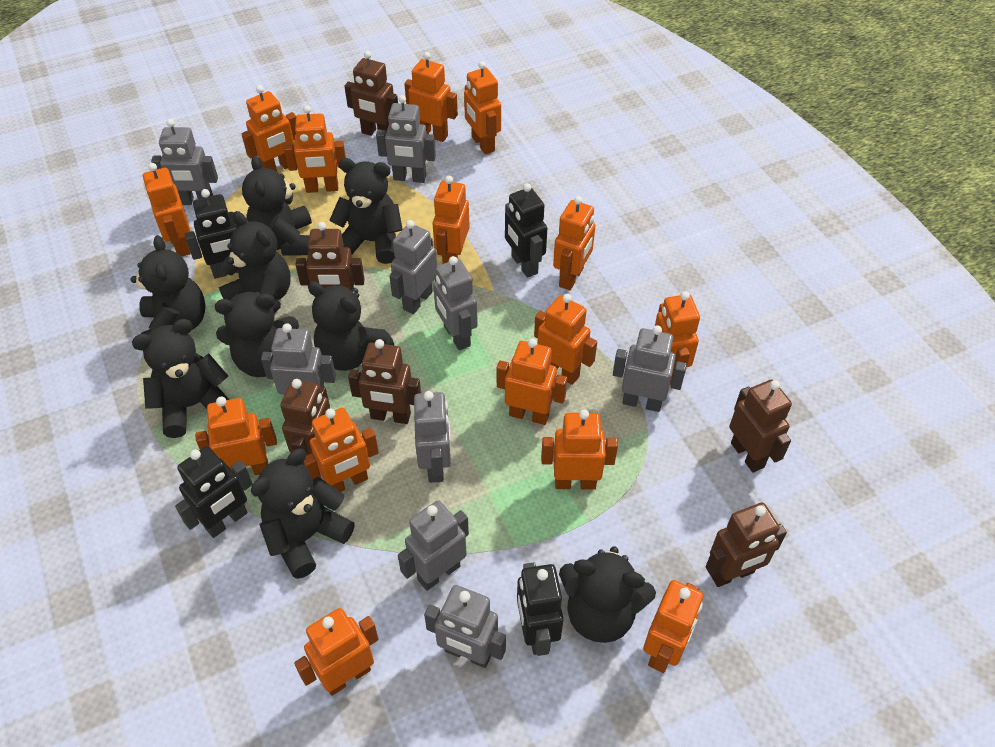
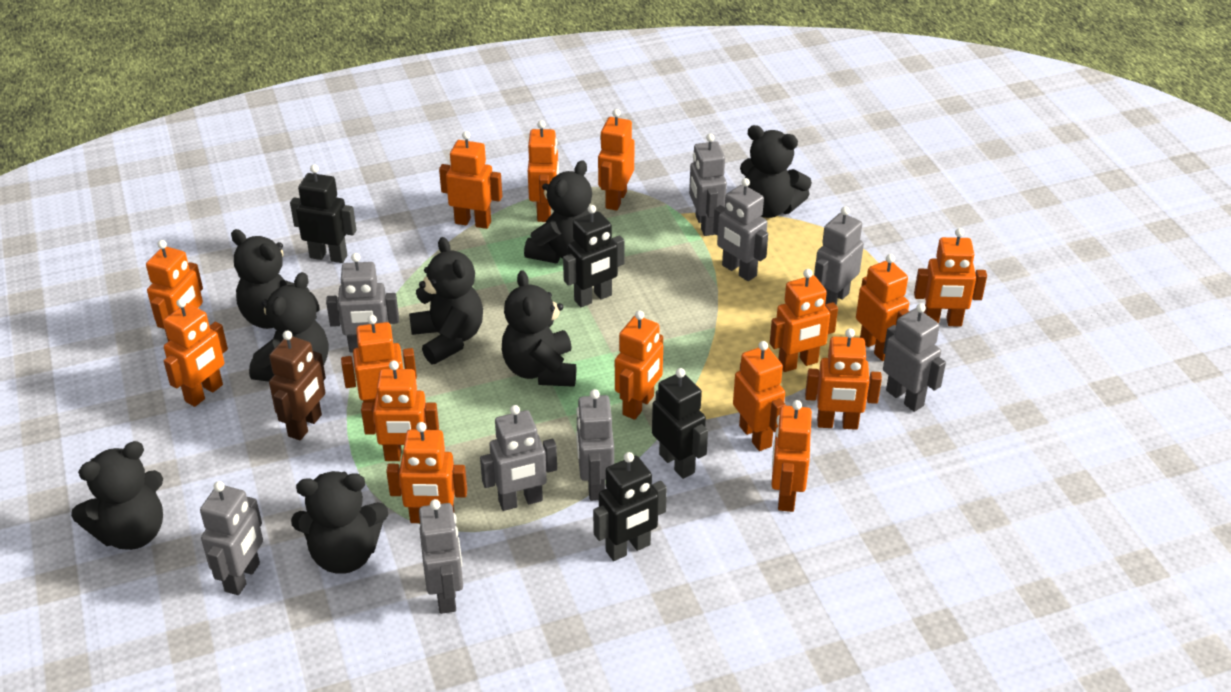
black teddy bear: [131,235,206,335] [132,319,230,438] [215,291,299,377] [219,211,291,314] [242,155,312,255] [251,449,355,579] [308,281,394,371] [329,158,403,264] [559,546,656,643] = 9 -> [71,441,163,550] [231,229,320,329] [249,272,328,382] [291,471,388,574] [409,237,483,364] [502,270,576,387] [524,160,592,263] [740,125,812,218] = 8
brown robot: [280,379,330,465] [295,222,365,290] [344,51,398,136] [348,339,421,424] [706,503,787,587] [729,380,792,473] = 6 -> [269,330,326,440] = 1

